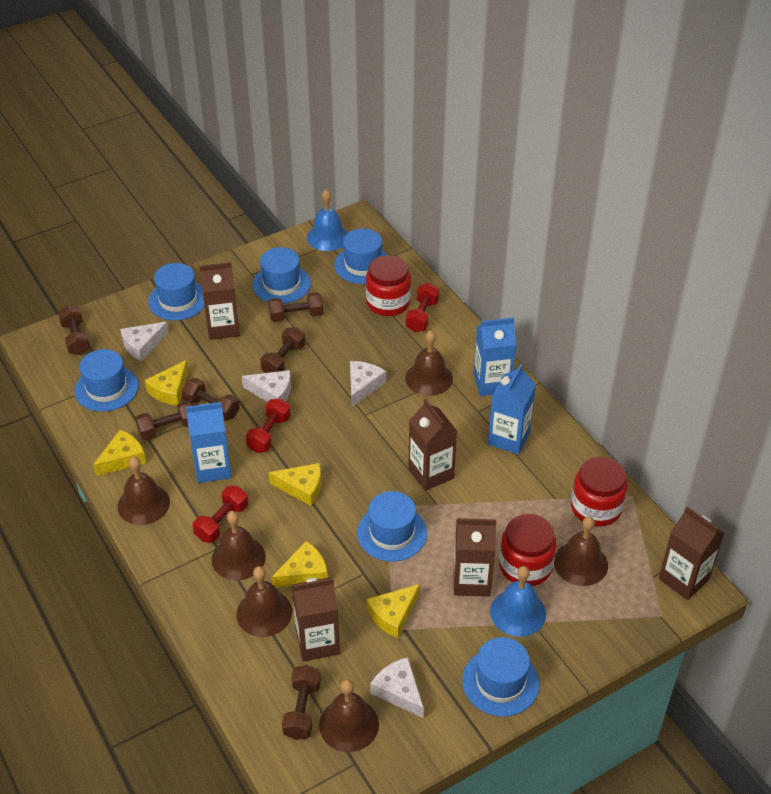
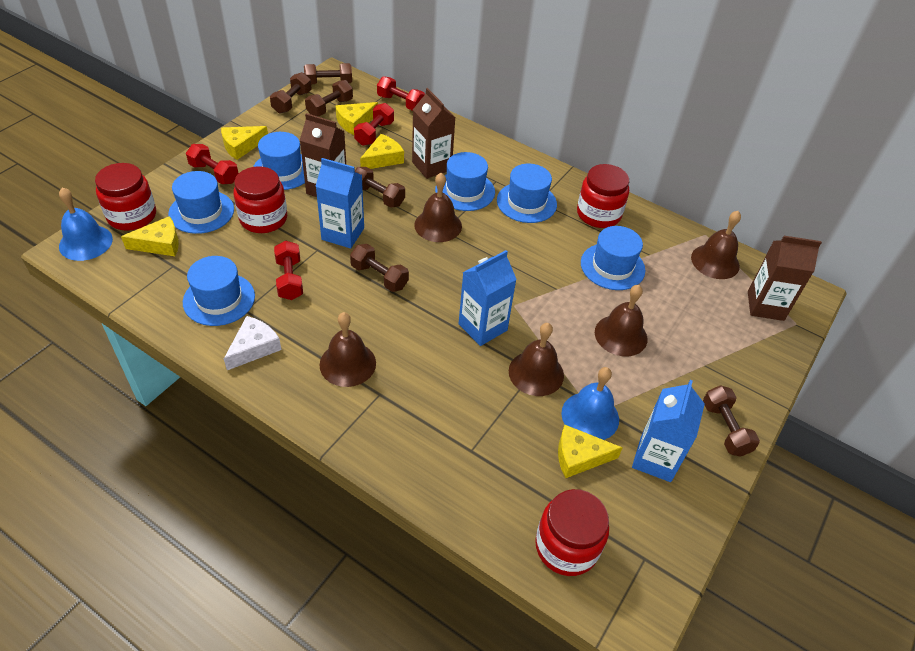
brown bell: [118,457,170,525] [212,511,266,581] [236,566,292,637] [319,679,379,752] [405,330,453,396] [554,516,608,586] = 6 -> [319,312,376,387] [414,173,462,242] [509,323,564,396] [595,285,647,356] [691,211,741,279] = 5
brown carton: [199,262,240,340] [291,577,340,662] [408,399,457,491] [454,518,497,597] [659,507,724,600] = 5 -> [300,113,346,197] [412,88,455,179] [748,236,822,321] = 3
red dumbbell: [193,486,248,543] [246,398,291,453] [406,283,440,332] = 3 -> [186,144,239,184] [274,240,303,300] [354,103,394,146] [377,76,425,111] = 4
red jar: [366,255,411,316] [499,514,556,586] [571,456,628,527] = 3 -> [95,163,156,231] [234,166,287,233] [535,489,609,576] [577,164,629,228] = 4
white cheese: [120,322,169,362] [242,370,291,402] [350,361,386,407] [370,657,424,718] = 4 -> [224,316,281,370] = 1

